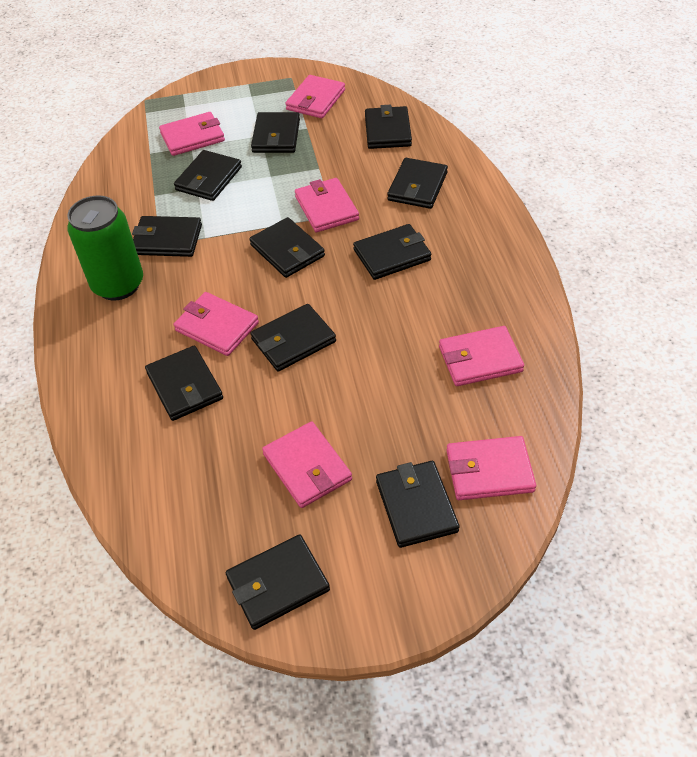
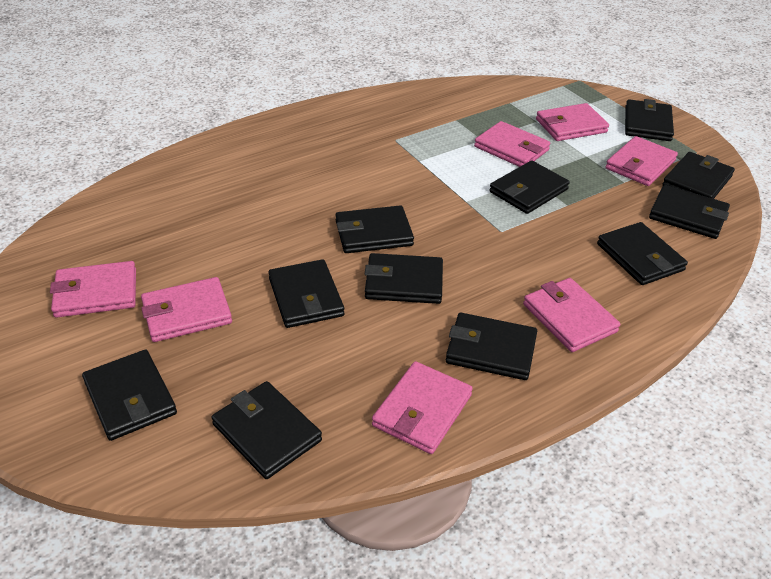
green can: [67,195,143,300] = 1 -> none = 0

